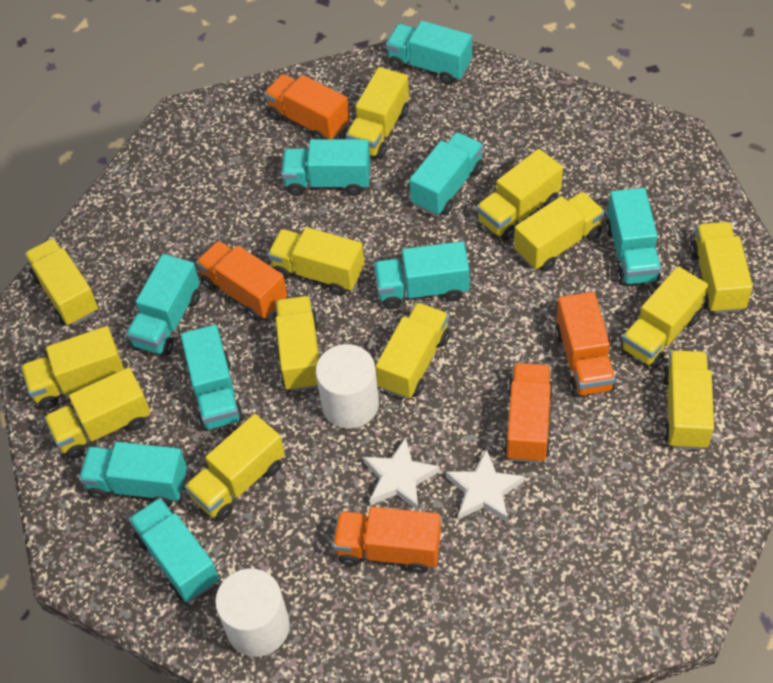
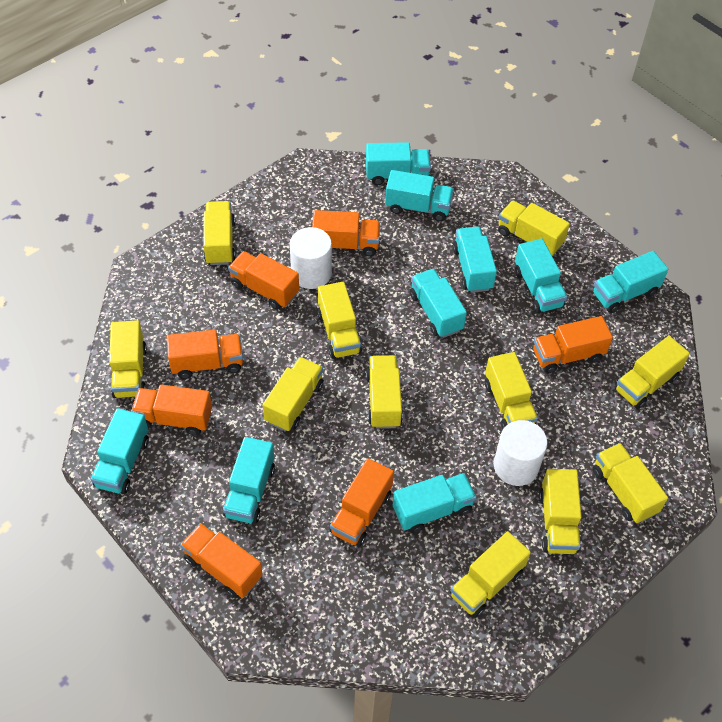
orange truck: [196,241,287,321] [264,74,350,139] [333,507,441,573] [504,363,553,463] [555,292,616,396] = 5 -> [131,384,212,435] [167,329,243,379] [180,523,263,598] [228,251,299,309] [312,210,380,257] [330,458,394,547] [533,316,613,373] = 7
white star: [363,437,440,510] [446,449,525,522] = 2 -> none = 0
yellow truck: [21,326,124,409] [24,238,98,326] [44,368,151,459] [185,414,285,521] [268,227,365,296] [275,296,319,391] [346,67,409,159] [375,302,450,399] [476,149,563,241] [514,192,605,272] [620,266,708,368] [662,350,714,450] [690,222,753,314] = 13 -> [109,320,147,398] [203,201,235,265] [263,357,324,432] [317,282,362,359] [366,355,403,429] [450,531,531,618] [485,352,538,429] [498,200,570,256] [539,469,582,554] [593,443,668,523] [614,336,690,409] = 11

